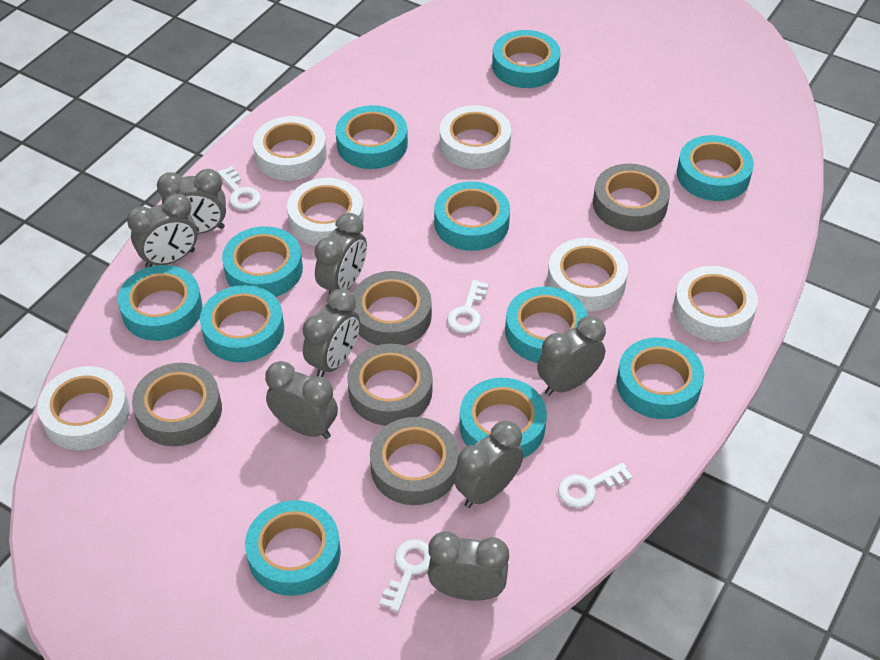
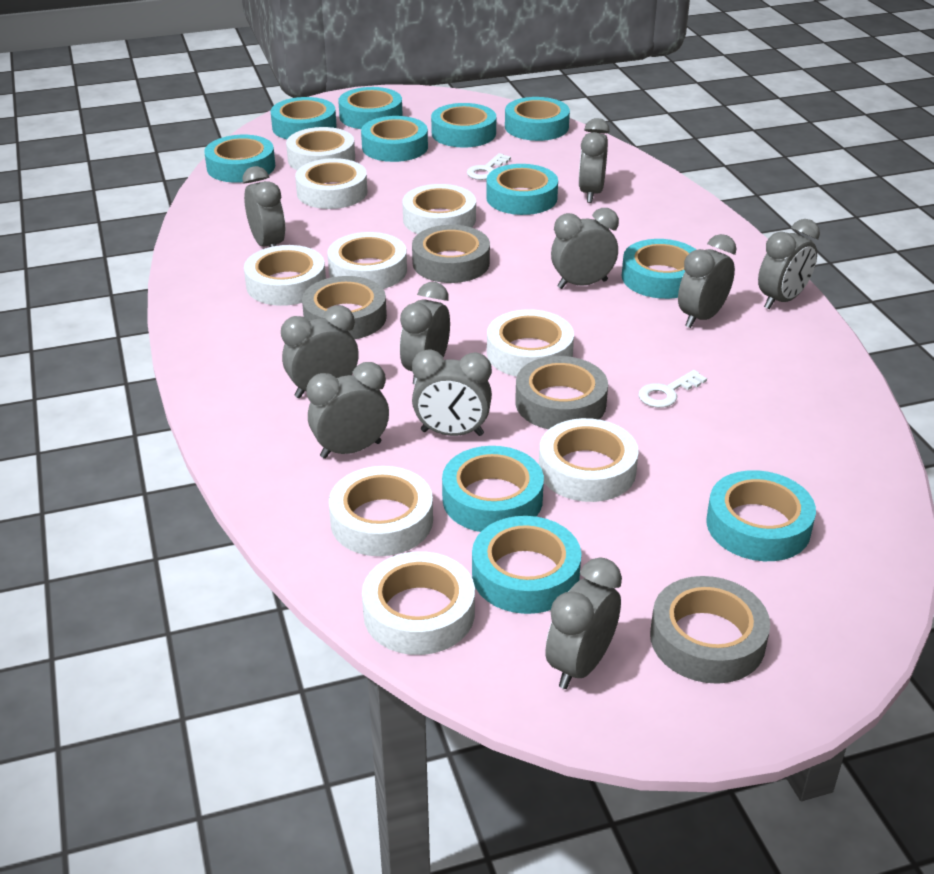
grey clock: [127,193,198,268] [157,169,226,234] [265,361,338,439] [303,289,360,377] [315,213,367,294] [428,532,509,601] [454,421,523,508] [537,316,606,396] = 8 -> [242,166,286,247] [281,305,359,398] [306,362,389,459] [400,282,450,384] [412,349,492,436] [546,557,622,689] [551,208,619,289] [579,118,610,203] [678,234,736,328] [758,219,820,309] = 10
grey tape: [132,363,222,446] [347,344,432,426] [352,271,432,345] [370,417,459,505] [593,164,670,232] = 5 -> [302,276,387,339] [412,225,490,283] [515,356,608,429] [650,576,770,684] = 4
white key: [218,166,261,210] [380,539,430,612] [447,280,489,333] [558,462,632,508] = 4 -> [467,153,511,180] [639,370,707,408] = 2
white tape: [37,366,130,450] [253,116,327,180] [287,178,364,246] [440,105,511,169] [547,238,628,312] [673,266,758,342] = 6 -> [244,245,326,306] [286,127,355,170] [295,158,368,209] [327,232,407,289] [329,466,433,556] [362,551,475,655] [403,184,476,234] [487,309,574,377] [539,418,639,502] = 9

